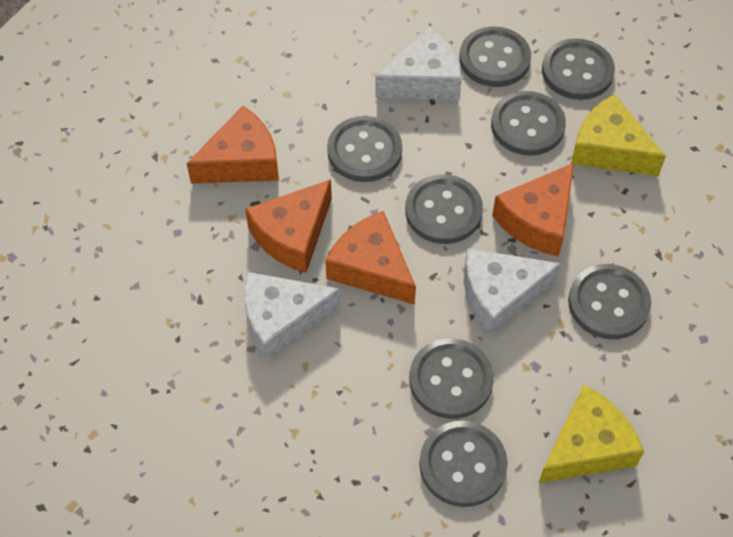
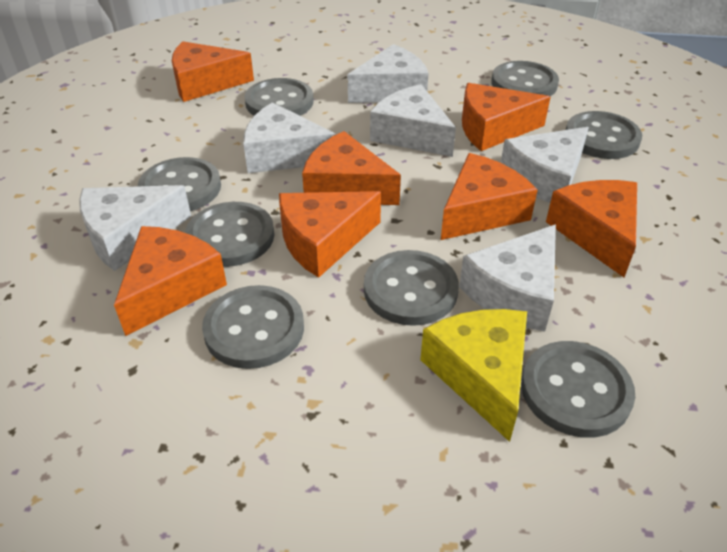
orange cheese: [187,106,279,184] [245,179,332,273] [325,211,416,305] [492,163,574,257] = 4 -> [114,226,227,336] [172,41,254,102] [279,191,381,278] [302,131,401,205] [441,153,538,240] [462,83,551,151] [546,180,637,277] = 7
white cheese: [244,272,341,361] [375,27,462,100] [464,248,561,336] = 3 -> [79,185,191,271] [243,102,336,173] [348,44,429,103] [370,84,456,157] [459,224,556,332] [501,127,589,203] = 6
yellow cheese: [539,385,644,483] [571,94,666,176] = 2 -> [420,309,527,442] = 1

